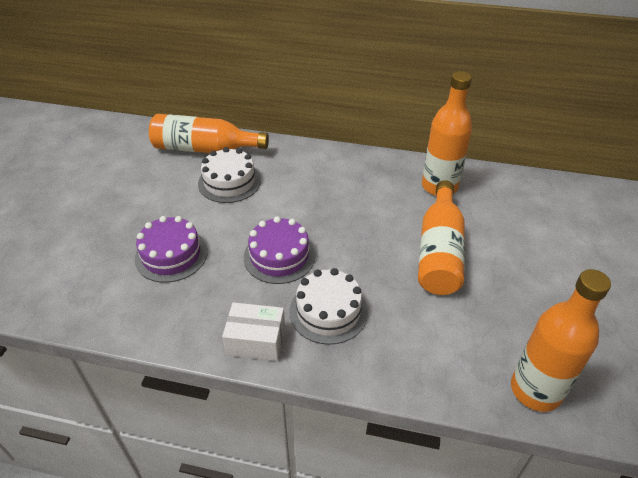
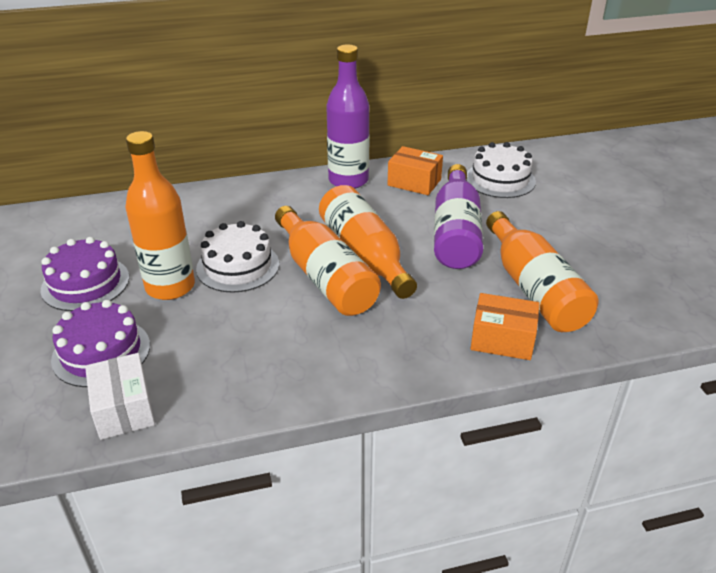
orange box: none = 0 -> [387,146,443,195] [471,293,540,360] = 2
purple bottle: none = 0 -> [326,44,370,189] [434,164,483,269] = 2

